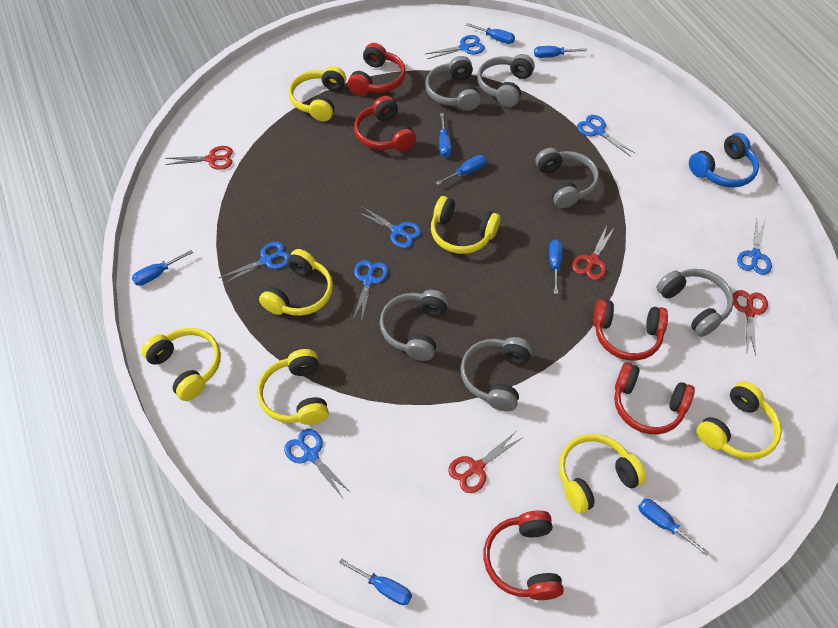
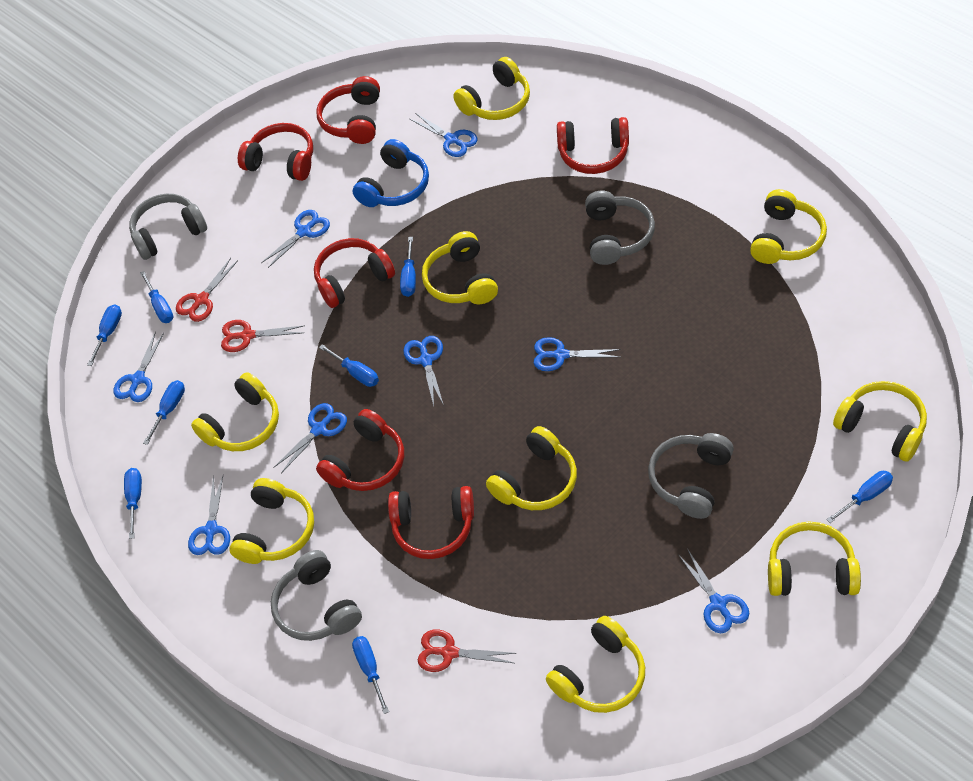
blue scissors: [219,242,290,285] [284,429,351,498] [353,260,388,323] [357,206,421,248] [426,35,485,59] [577,115,636,157] [737,219,772,275] = 7 -> [114,332,164,402] [188,475,230,555] [261,210,330,268] [273,403,347,473] [403,336,444,406] [410,113,478,157] [534,337,621,371] [678,550,749,633] = 8
grey headphones: [380,290,449,361] [425,56,481,111] [460,337,532,412] [477,54,535,107] [535,148,599,208] [656,269,734,337] = 6 -> [129,194,207,260] [271,550,362,641] [585,191,655,265] [648,433,734,519] = 4
red headphones: [348,43,406,96] [354,96,416,151] [483,511,564,600] [593,299,668,361] [614,362,695,434] = 5 -> [238,123,313,181] [314,238,395,308] [316,76,380,144] [316,409,404,491] [388,486,474,559] [557,117,629,174] = 6
red scissors: [165,146,233,170] [448,432,523,493] [572,226,615,280] [733,290,768,356] = 4 -> [176,258,238,322] [221,320,305,352] [418,629,517,672] = 3
yellow headphones: [142,328,221,401] [257,349,329,425] [259,249,333,316] [289,66,346,121] [431,196,500,254] [559,434,646,513] [696,381,782,460] = 7 -> [191,372,279,451] [229,478,314,564] [422,231,498,304] [453,57,530,120] [486,426,577,510] [546,616,645,713] [750,189,827,264] [768,521,861,596] [833,381,927,462] = 9

